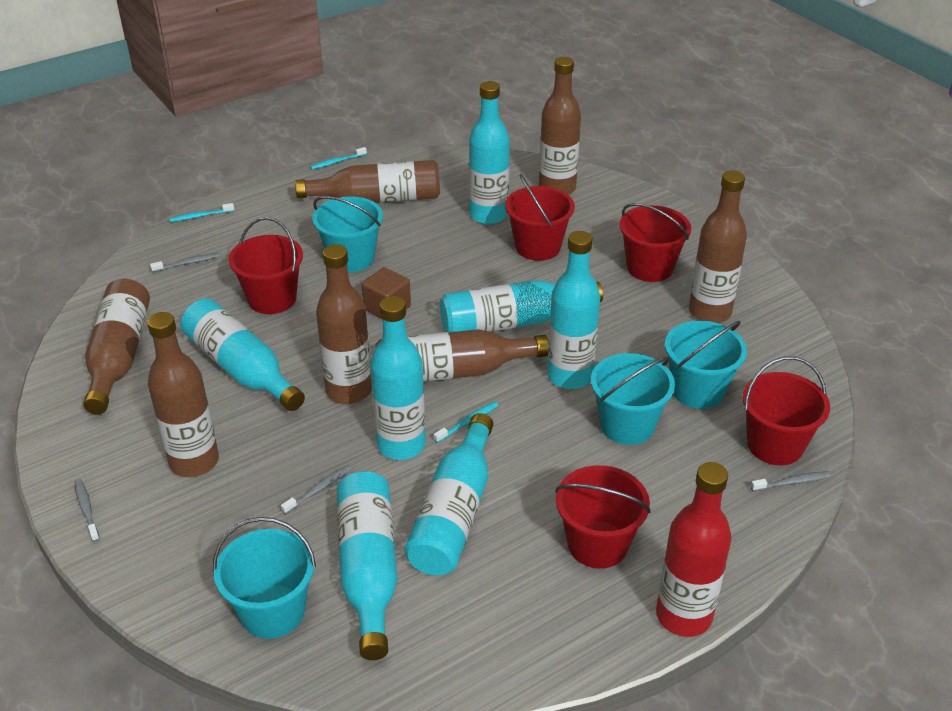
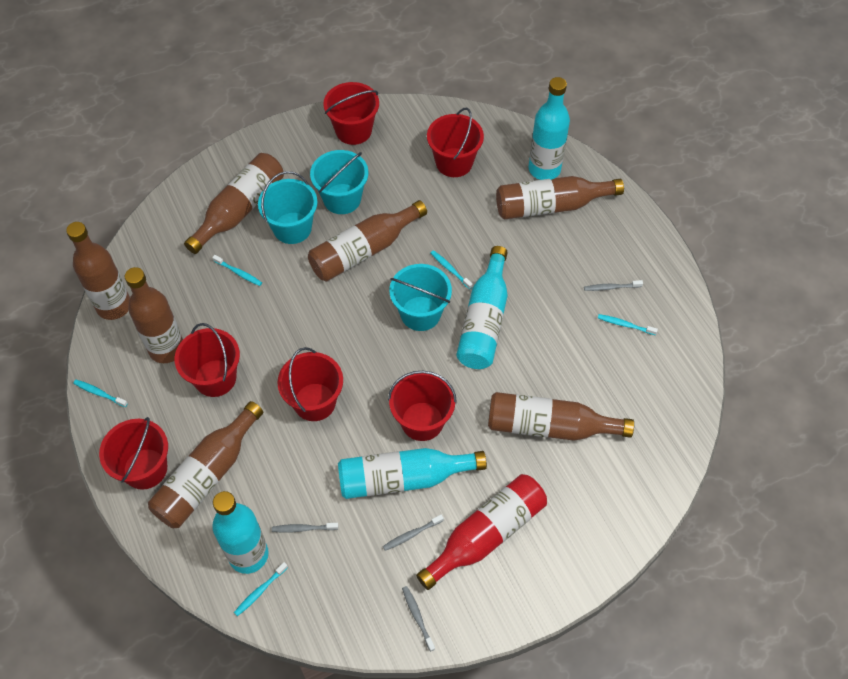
brown cube: [362,267,411,319] = 1 -> none = 0
red bucket: [228,217,303,314] [505,174,575,261] [555,465,651,568] [620,203,691,282] [743,356,830,465] = 5 -> [99,417,168,490] [175,323,240,397] [277,347,343,421] [323,82,379,145] [388,371,457,441] [427,108,484,177] = 6
turquoise bottle: [181,298,305,411] [337,471,398,660] [370,296,426,460] [404,413,494,576] [440,280,603,332] [469,81,510,224] [547,231,600,389] = 7 -> [212,491,269,574] [338,448,487,499] [456,246,508,369] [528,77,570,180] = 4
turquoise bucket: [213,517,316,639] [312,196,383,272] [591,353,675,445] [665,321,747,409] = 4 -> [258,171,318,244] [310,150,368,214] [389,264,452,331] = 3
turquoise toothbrush: [169,203,234,222] [310,147,367,170] [434,402,498,443] = 3 -> [73,380,128,407] [212,255,262,286] [234,562,288,616] [431,250,473,289] [598,314,658,335] = 5

